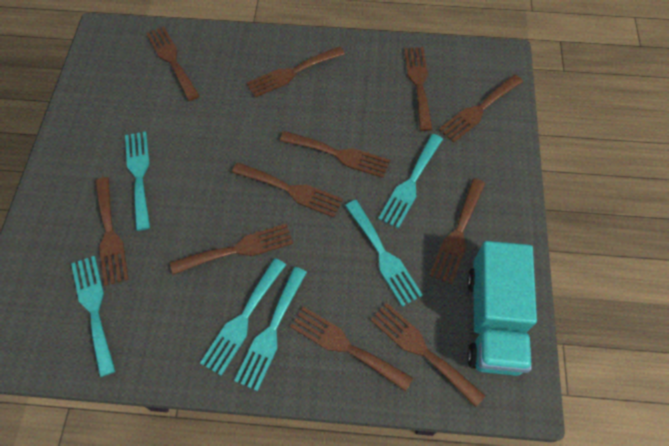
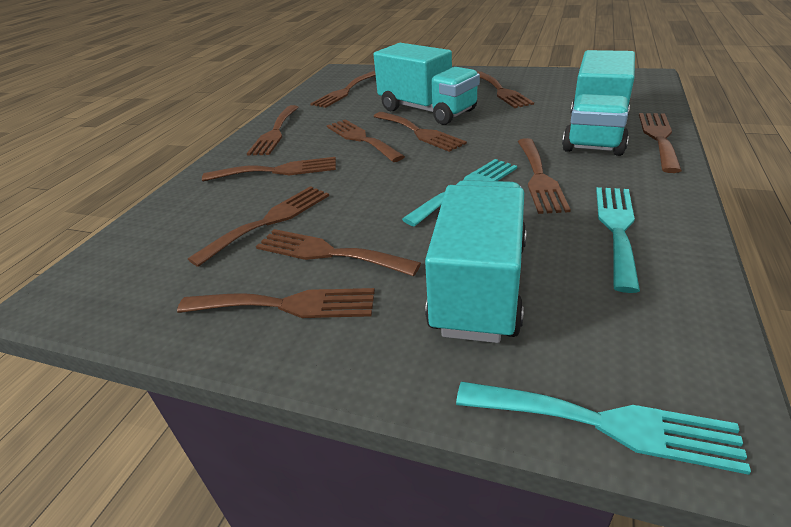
turquoise fork: [71,256,115,377] [125,132,150,231] [200,258,286,376] [234,267,307,391] [345,200,423,307] [378,134,443,229] = 6 -> [402,159,517,227] [456,382,751,475] [596,187,640,293] = 3
turquoise truck: [467,241,537,376] = 1 -> [374,43,480,125] [425,180,527,343] [562,50,635,156] = 3

